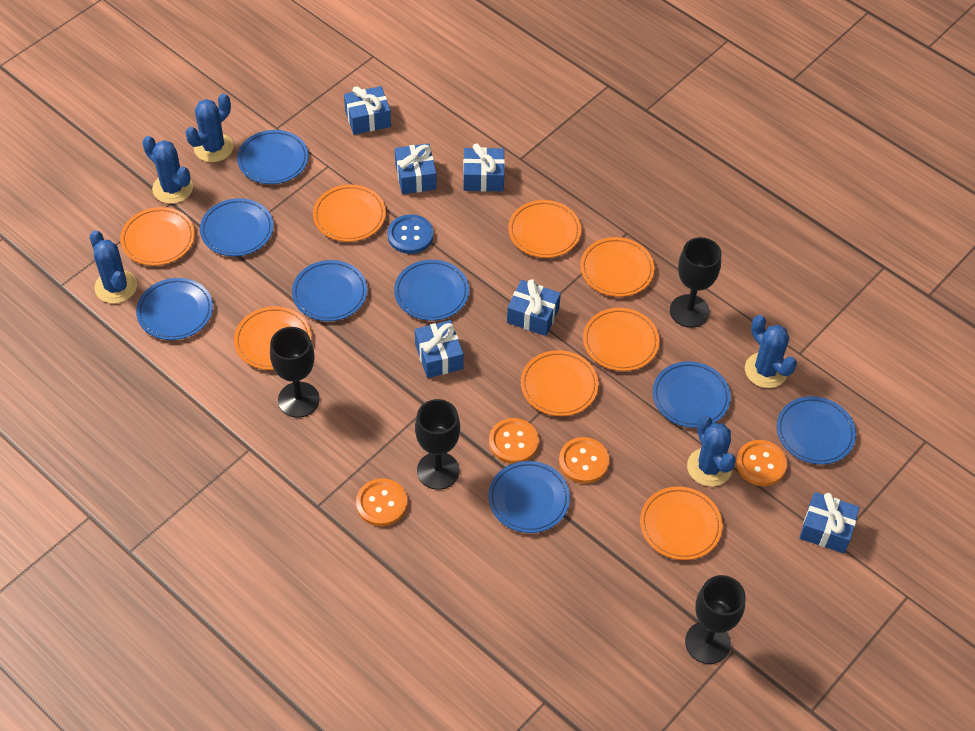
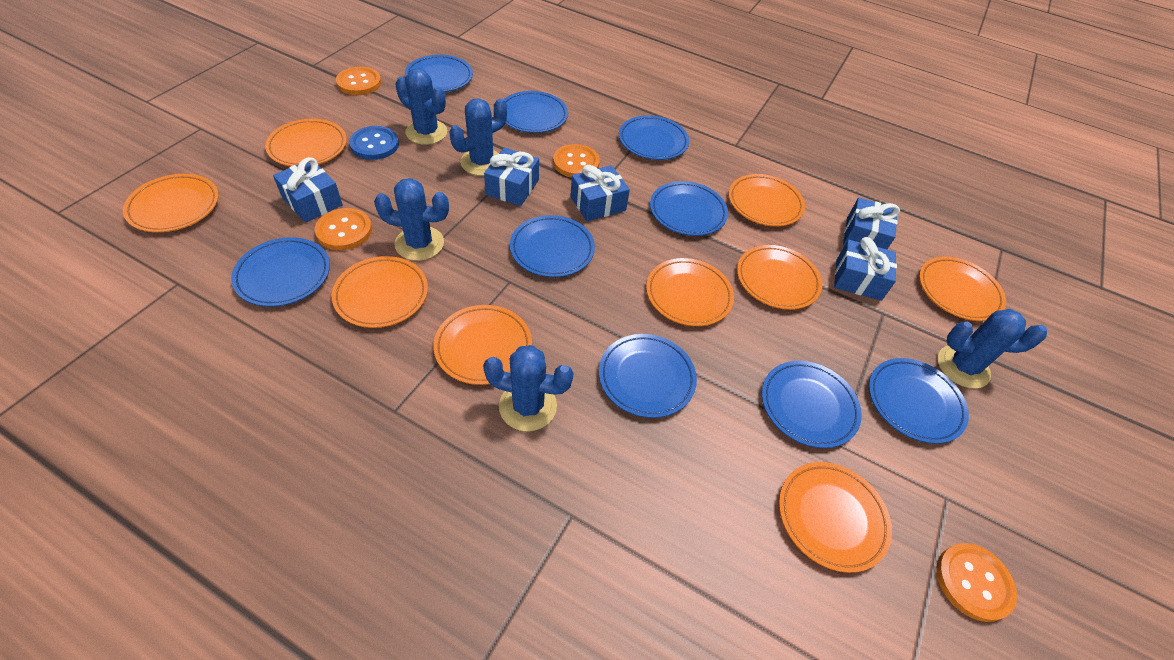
black goblet: [270,327,320,418] [415,399,460,490] [670,237,721,328] [685,575,746,664] = 4 -> none = 0
blue gift: [344,86,391,135] [395,143,437,194] [415,320,464,378] [463,143,505,192] [507,279,561,336] [800,492,860,553] = 6 -> [273,157,343,223] [484,148,539,206] [570,165,630,221] [834,237,897,301] [843,198,900,249] = 5
blue plate: [136,278,213,340] [200,198,273,256] [237,130,308,184] [292,260,367,321] [394,260,469,321] [488,461,570,533] [652,361,731,428] [776,396,856,465] = 8 -> [231,237,330,307] [405,55,473,92] [503,91,568,133] [510,215,595,277] [599,334,697,418] [619,115,689,160] [650,181,728,236] [762,361,862,448] [869,358,969,444] = 9
orange plate: [120,207,195,266] [234,306,311,370] [313,185,386,242] [508,200,581,258] [521,350,599,416] [580,237,655,297] [583,308,659,371] [640,487,723,560] = 8 -> [123,174,219,233] [265,119,347,166] [332,256,428,328] [433,305,532,385] [646,258,734,326] [729,174,805,227] [737,245,822,310] [779,462,892,573] [919,256,1006,321] = 9

